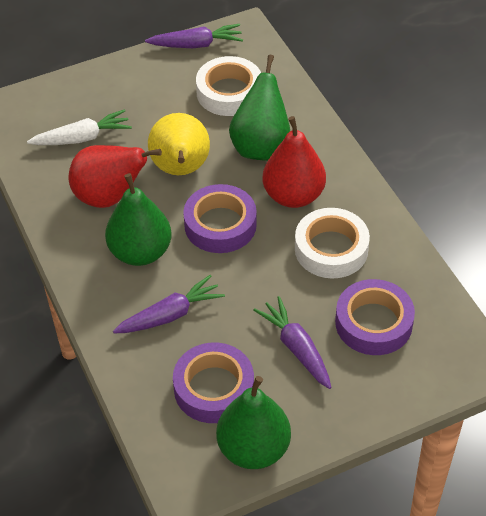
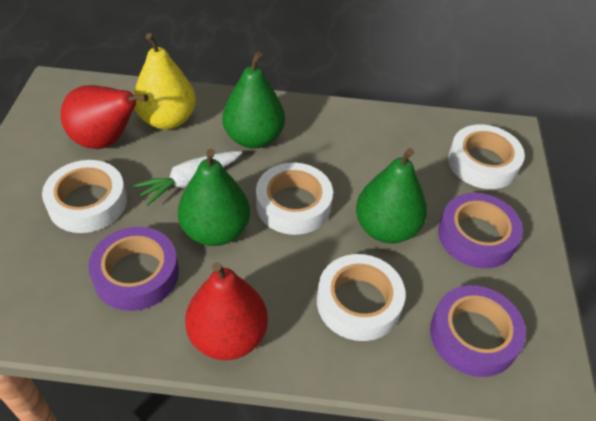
purple carrot: [113,275,225,333] [145,24,243,48] [253,296,332,389] = 3 -> none = 0
white tape: [196,56,261,116] [295,208,370,278] = 2 -> [42,160,127,233] [256,163,333,235] [317,254,406,341] [448,124,525,189] = 4

